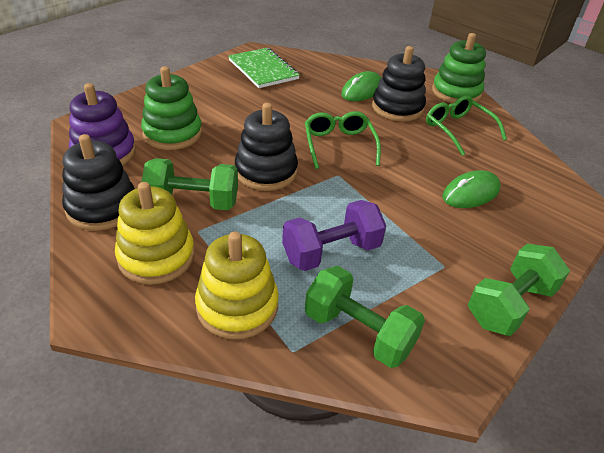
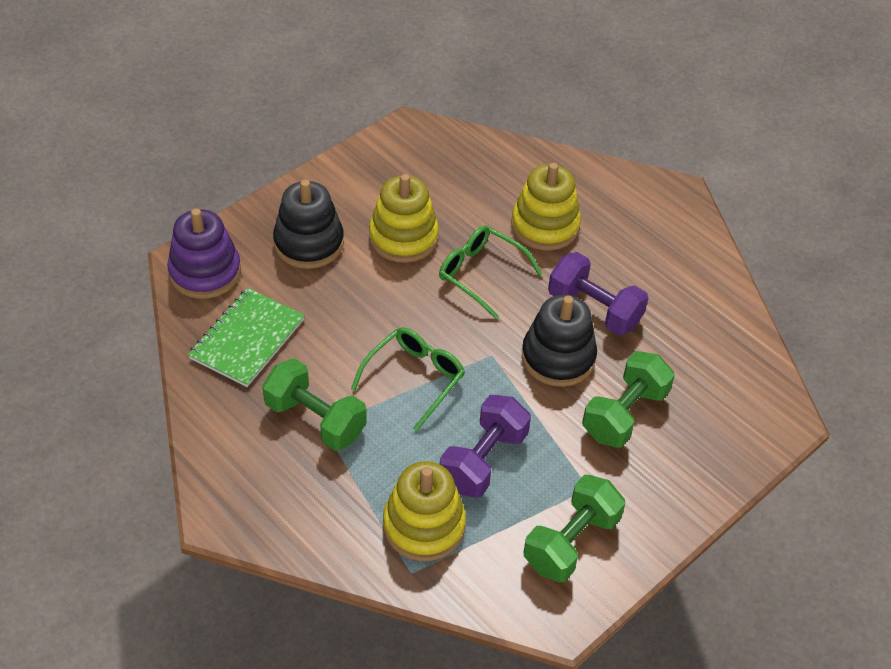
black stacking toy: [62,134,135,231] [235,103,298,191] [372,46,426,121] = 3 -> [273,179,344,269] [522,295,597,387] = 2
green mouse: [341,71,381,101] [442,170,501,208] = 2 -> none = 0
green stacking toy: [141,66,202,150] [432,33,486,103] = 2 -> none = 0
purple dumbbell: [282,200,386,271] = 1 -> [440,395,531,498] [548,252,648,336] = 2
yellow stacking toy: [115,182,195,284] [195,231,279,339] = 2 -> [369,174,439,263] [383,461,466,561] [511,163,581,250] = 3

